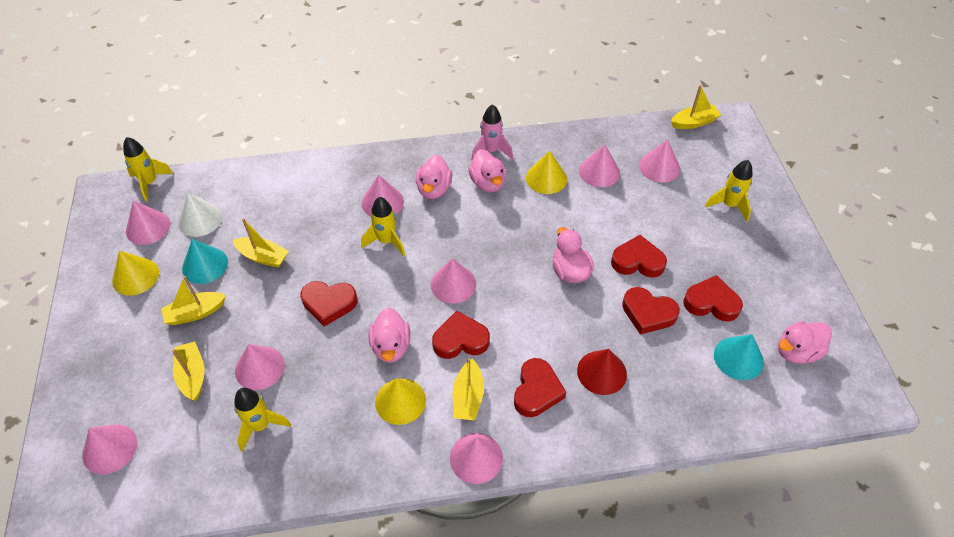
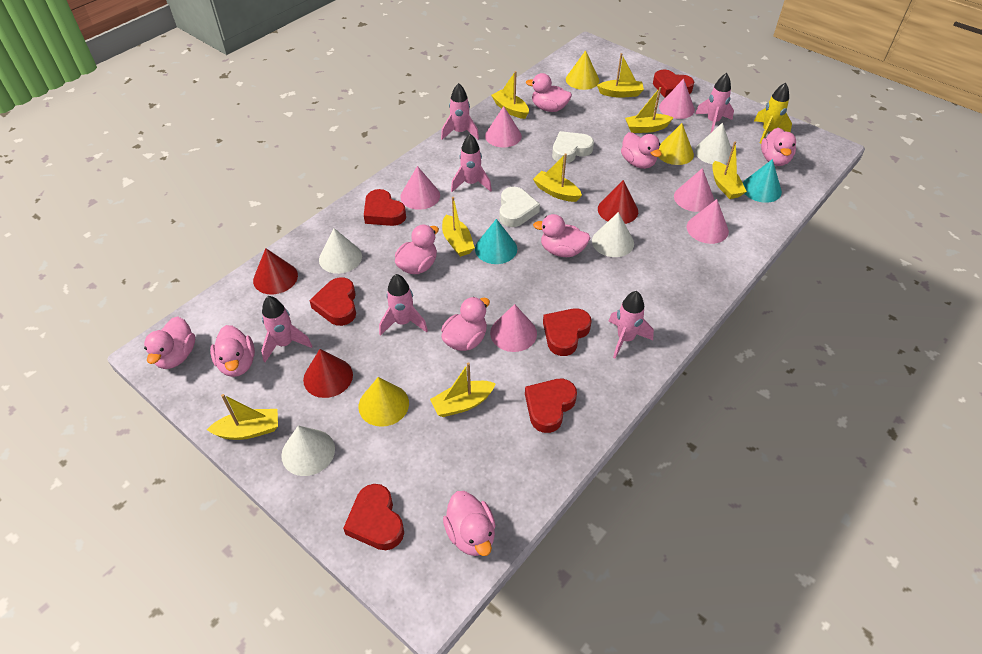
pink cone: [82,424,137,475] [126,200,170,245] [235,344,285,390] [362,175,404,216] [431,258,476,304] [450,433,503,484] [579,144,620,187] [639,139,680,182] = 8 -> [400,166,440,210] [485,106,522,148] [490,304,537,352] [659,79,695,119] [674,168,714,212] [687,199,729,244] = 6
pink duck: [368,308,411,363] [416,155,452,199] [468,149,506,192] [552,227,594,283] [778,321,832,364] = 5 -> [144,316,195,369] [210,325,255,377] [395,225,439,274] [441,297,490,351] [443,491,496,556] [526,73,572,112] [533,214,590,257] [621,132,662,169] [761,128,796,166] = 9
pink rocket: [472,104,513,159] = 1 -> [261,296,312,362] [379,274,428,336] [441,83,479,140] [451,134,492,192] [608,291,654,359] [695,73,734,132] = 6
red cone: [577,349,627,395] = 1 -> [253,248,298,294] [303,349,353,398] [598,180,638,224] = 3
white cone: [178,193,222,237] = 1 -> [281,426,335,476] [319,228,362,274] [592,212,634,257] [695,123,732,164] = 4
white heart: none = 0 -> [499,187,540,227] [552,131,594,163] = 2
yellow boat: [161,276,226,325] [172,341,204,401] [233,218,289,268] [453,358,484,420] [671,85,721,129] = 5 -> [207,394,278,440] [430,362,496,417] [442,197,475,257] [491,71,529,119] [533,153,582,202] [597,53,644,98] [625,87,674,133] [712,141,747,199] = 8
yellow rocket: [123,137,173,202] [234,388,291,451] [361,197,405,256] [705,160,753,221] = 4 -> [754,83,792,143] = 1

